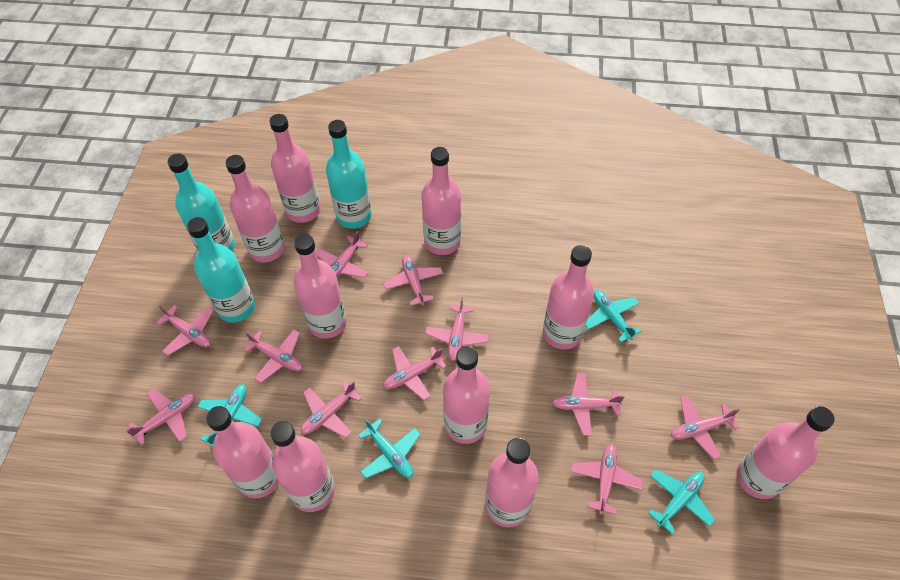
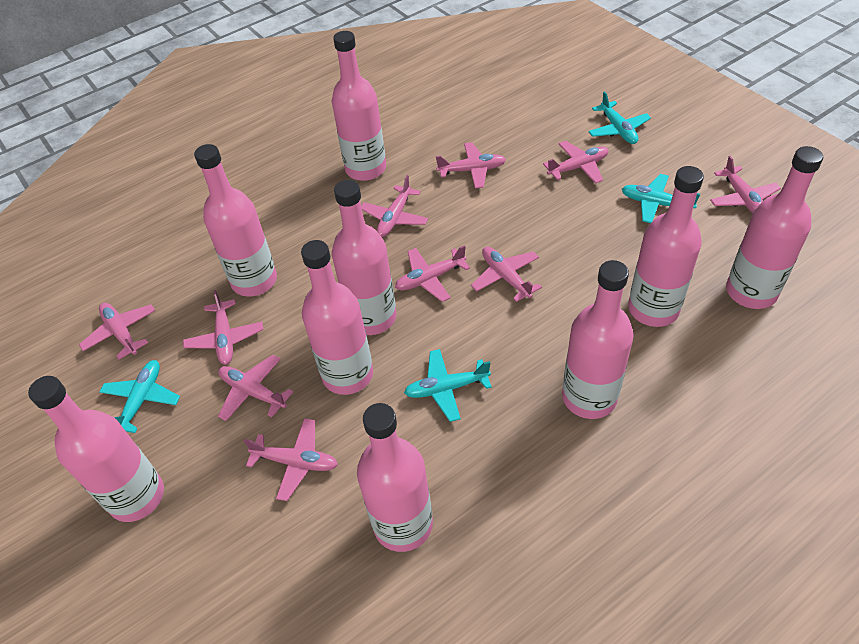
pink bottle: [206,406,279,498] [225,155,285,263] [269,114,321,223] [270,421,335,512] [294,234,347,339] [421,147,461,255] [443,346,490,444] [485,438,539,528] [543,245,594,350] [737,406,834,499] = 10 -> [28,376,164,522] [194,144,277,297] [301,240,373,395] [332,31,386,181] [332,180,397,335] [357,403,433,552] [562,260,634,419] [628,166,704,327] [726,146,823,309] = 9
pink plane: [126,389,195,445] [156,305,214,356] [243,329,303,383] [301,381,362,438] [316,231,369,278] [383,255,443,306] [383,346,447,400] [425,297,489,361] [552,373,625,435] [571,444,643,515] [671,396,740,460] = 11 -> [79,303,156,360] [183,290,263,365] [218,355,293,421] [244,418,338,501] [361,175,428,237] [395,245,470,302] [436,142,506,189] [471,247,542,302] [543,141,609,184] [710,156,781,213] = 10
turquoise bottle: [167,153,235,252] [187,217,255,322] [326,120,372,229] = 3 -> none = 0

